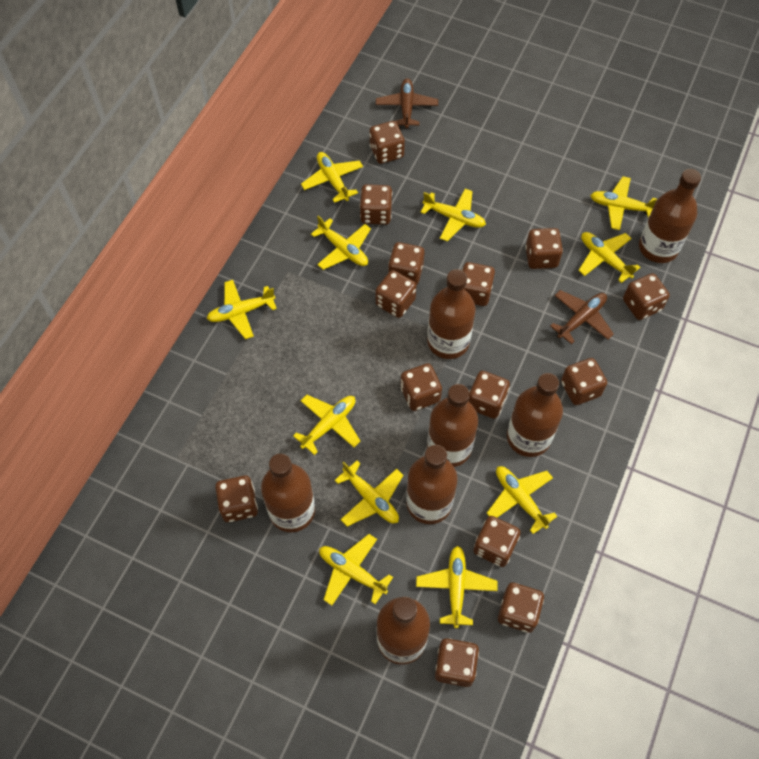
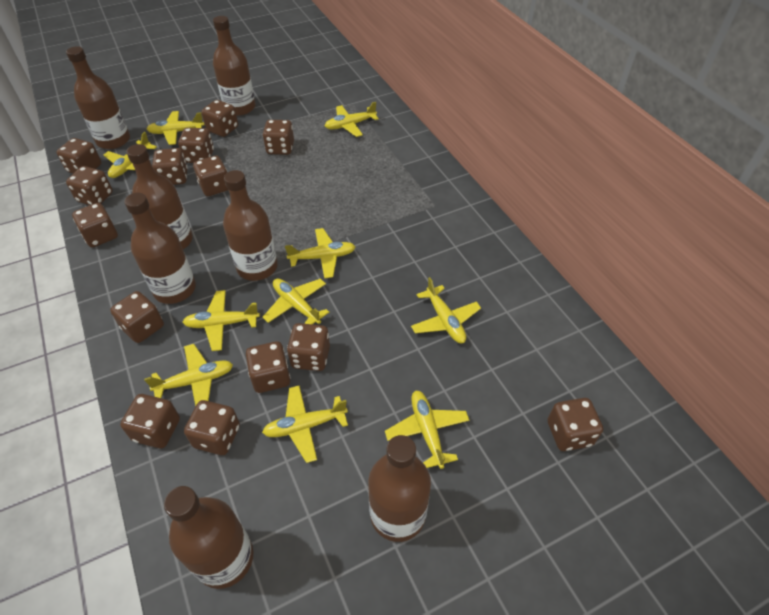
brown plane: [376,78,438,128] [550,290,614,344] = 2 -> none = 0
yellow plane: [207,280,277,339] [293,395,360,455] [301,152,363,203] [311,216,371,270] [319,534,393,605] [335,461,403,527] [416,546,498,628] [420,189,486,241] [487,466,557,534] [578,232,640,283] [590,176,657,230] = 11 -> [104,132,157,178] [144,344,233,406] [147,111,205,145] [183,290,260,351] [262,386,348,463] [263,278,329,324] [285,228,355,279] [325,102,379,137] [385,391,470,469] [411,277,481,343] = 10

